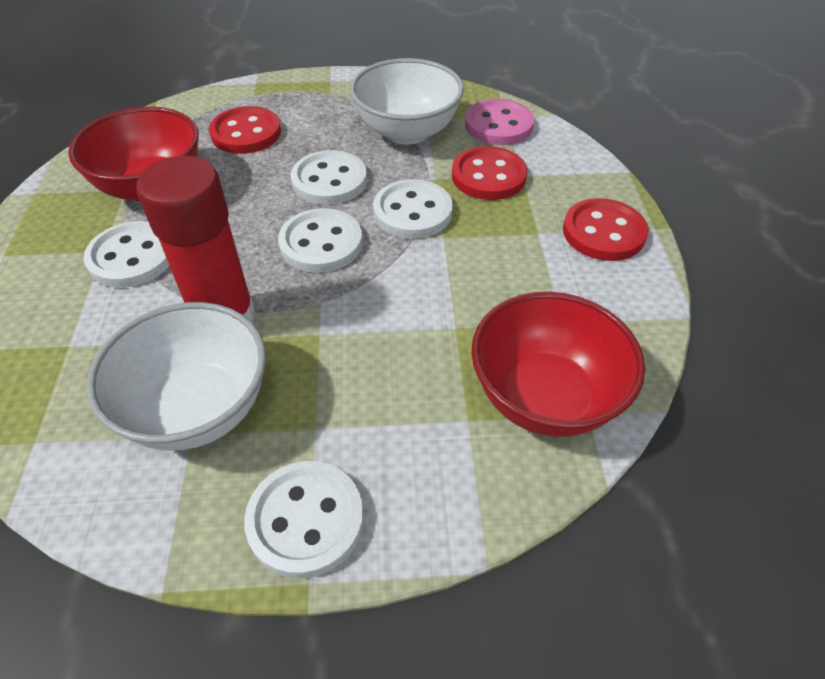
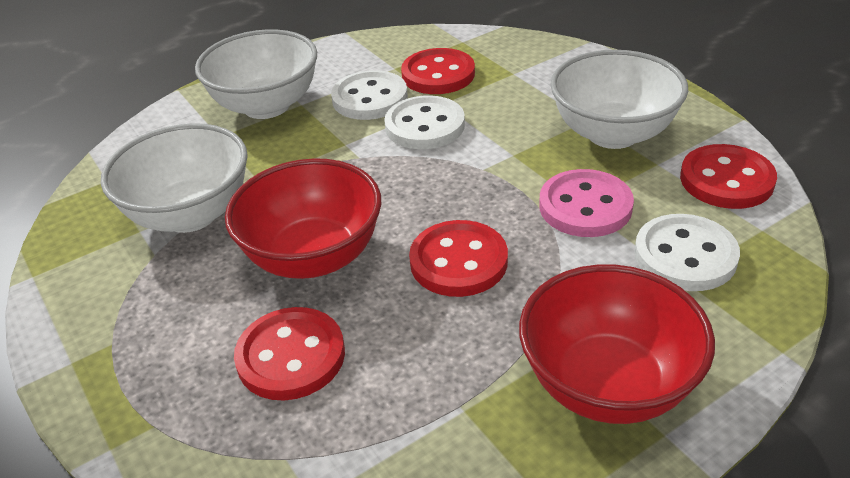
red button: [209,106,281,154] [452,146,528,200] [563,198,649,261] = 3 -> [234,307,345,401] [401,48,475,94] [409,220,508,297] [680,144,777,209] = 4
red glue stick: [136,156,256,324] = 1 -> none = 0
white bowl: [87,302,266,450] [350,58,464,145] = 2 -> [101,123,248,233] [195,29,317,119] [550,50,688,149] = 3
white button: [84,221,169,288] [244,461,364,579] [278,208,363,273] [291,150,367,205] [373,179,453,239] = 5 -> [331,70,408,120] [384,95,465,149] [634,214,740,291] = 3

